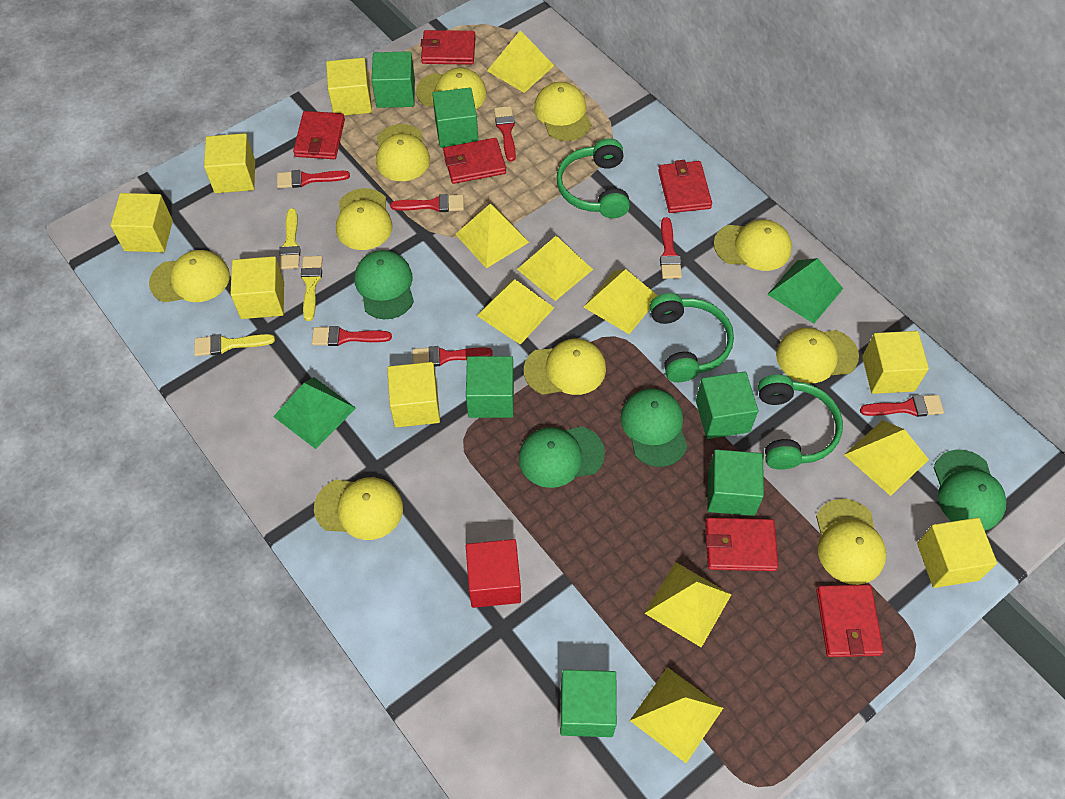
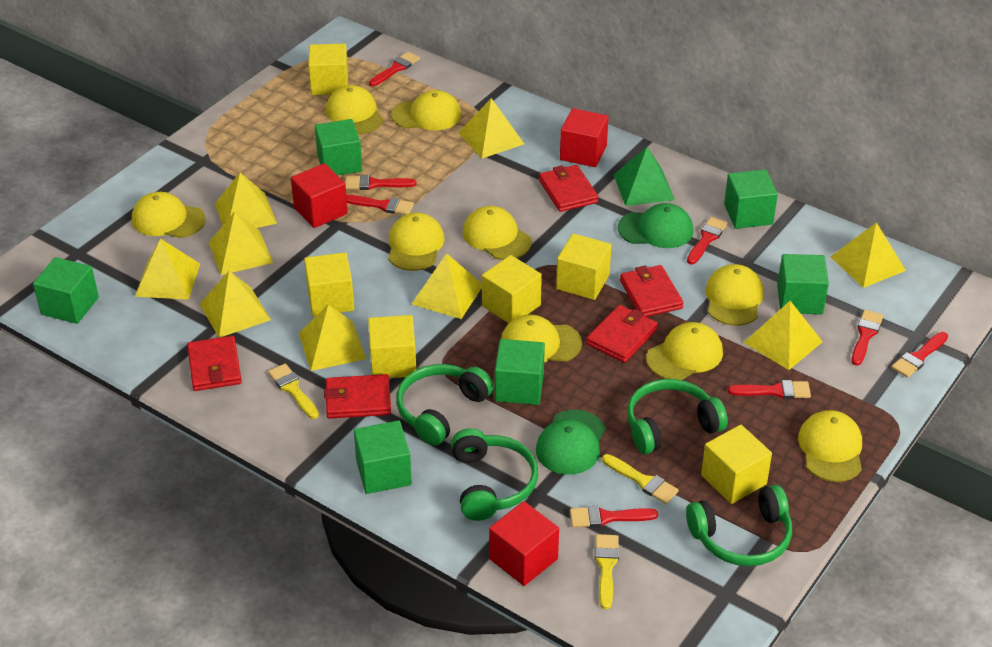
green cap: [355,250,414,319] [519,426,605,488] [620,388,687,467] [933,450,1007,530] = 4 -> [536,410,606,475] [618,203,693,248] = 2
green headphones: [556,138,630,218] [650,293,734,382] [758,374,843,470] = 3 -> [396,364,494,446] [451,428,538,521] [627,379,728,454] [686,485,792,566] = 4
green pyramid: [273,377,356,449] [767,258,843,324] = 2 -> [614,147,675,206] = 1
red brush: [277,170,350,188] [312,326,392,346] [390,194,464,212] [412,346,493,367] [494,106,516,162] [660,217,682,279] [860,395,944,417] = 7 -> [345,175,416,190] [346,195,414,215] [369,52,420,86] [570,506,658,527] [687,217,728,264] [728,380,811,399] [851,310,883,366] [891,332,948,378] = 8
red cube: [466,539,521,608] = 1 -> [291,163,348,228] [489,501,559,586] [560,108,609,167] = 3
red wallet: [293,111,345,159] [420,30,475,65] [443,138,506,184] [658,160,712,213] [705,518,779,571] [816,585,884,657] = 6 -> [187,336,242,391] [324,374,391,419] [539,165,598,212] [586,305,658,363] [620,265,684,317] = 5
yellow cap: [149,250,230,303] [314,477,403,540] [336,188,392,250] [376,124,430,181] [416,68,487,109] [524,339,606,395] [534,82,592,141] [714,220,792,271] [776,328,859,383] [816,499,886,585] = 10 -> [132,192,206,238] [326,85,383,134] [388,213,445,271] [391,90,461,130] [463,206,532,260] [501,314,582,362] [646,322,723,380] [705,264,764,326] [798,410,862,482] = 9
yellow cube: [110,193,173,252] [204,133,255,193] [230,256,284,319] [326,58,372,116] [387,362,440,428] [862,331,929,394] [917,518,997,588] = 7 -> [304,252,354,316] [308,44,348,95] [368,315,416,378] [482,255,542,323] [556,233,611,300] [701,425,772,504] = 6
yellow pyramid: [455,203,529,268] [477,279,554,345] [487,30,554,93] [517,236,593,301] [584,269,658,334] [630,667,723,763] [644,562,732,647] [844,420,929,496] = 8 -> [135,239,200,300] [200,271,271,338] [208,211,273,275] [215,173,277,228] [299,304,366,371] [412,253,482,319] [458,98,524,159] [744,301,823,370] [830,222,906,288] = 9

